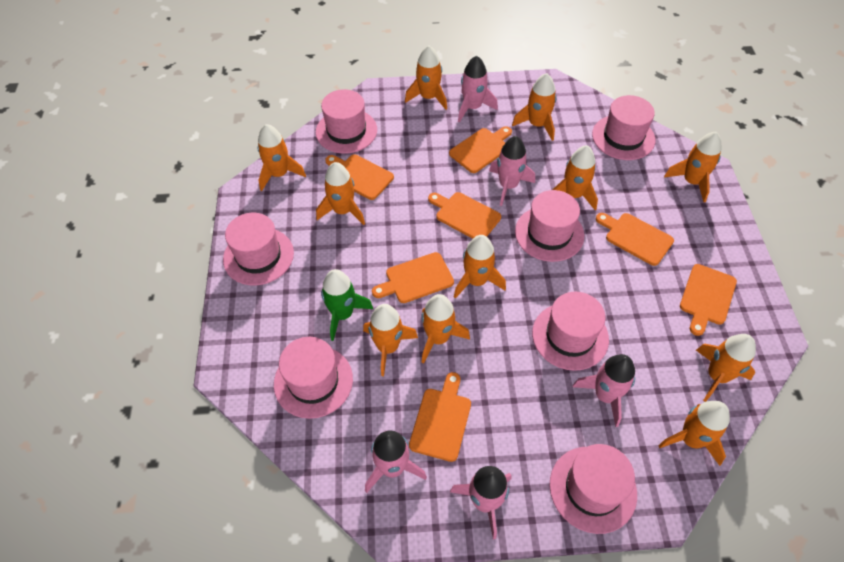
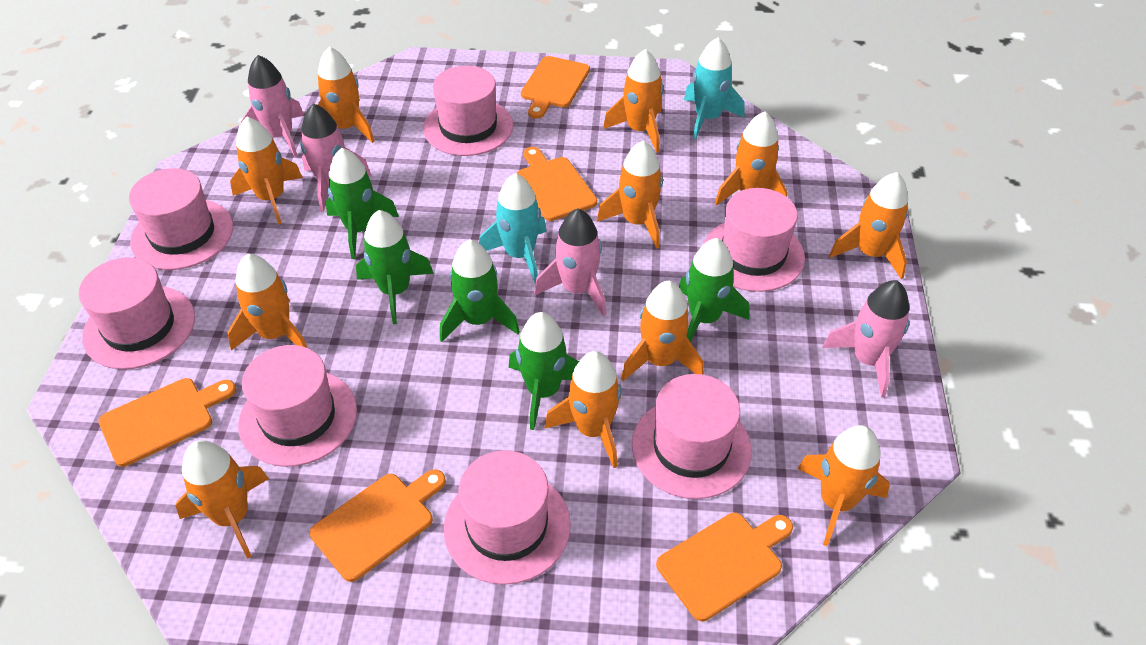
green rocket: [321,269,373,341] = 1 -> [326,148,399,259] [356,210,434,324] [440,239,520,342] [509,312,579,430] [679,238,749,342] = 5
orange cutting board: [325,154,394,200] [372,252,454,303] [409,372,471,462] [428,192,501,239] [449,126,512,173] [596,213,674,266] [680,264,737,336] = 7 -> [98,378,236,467] [310,469,446,582] [517,147,597,221] [521,56,590,119] [656,513,793,621] = 5
pink rocket: [365,431,427,493] [450,466,512,539] [458,56,498,123] [489,136,535,206] [573,354,635,427] = 5 -> [240,55,304,157] [301,103,372,212] [534,208,606,317] [822,280,910,398] = 4
turquoise rocket: none = 0 -> [479,173,547,283] [684,37,745,140] = 2

